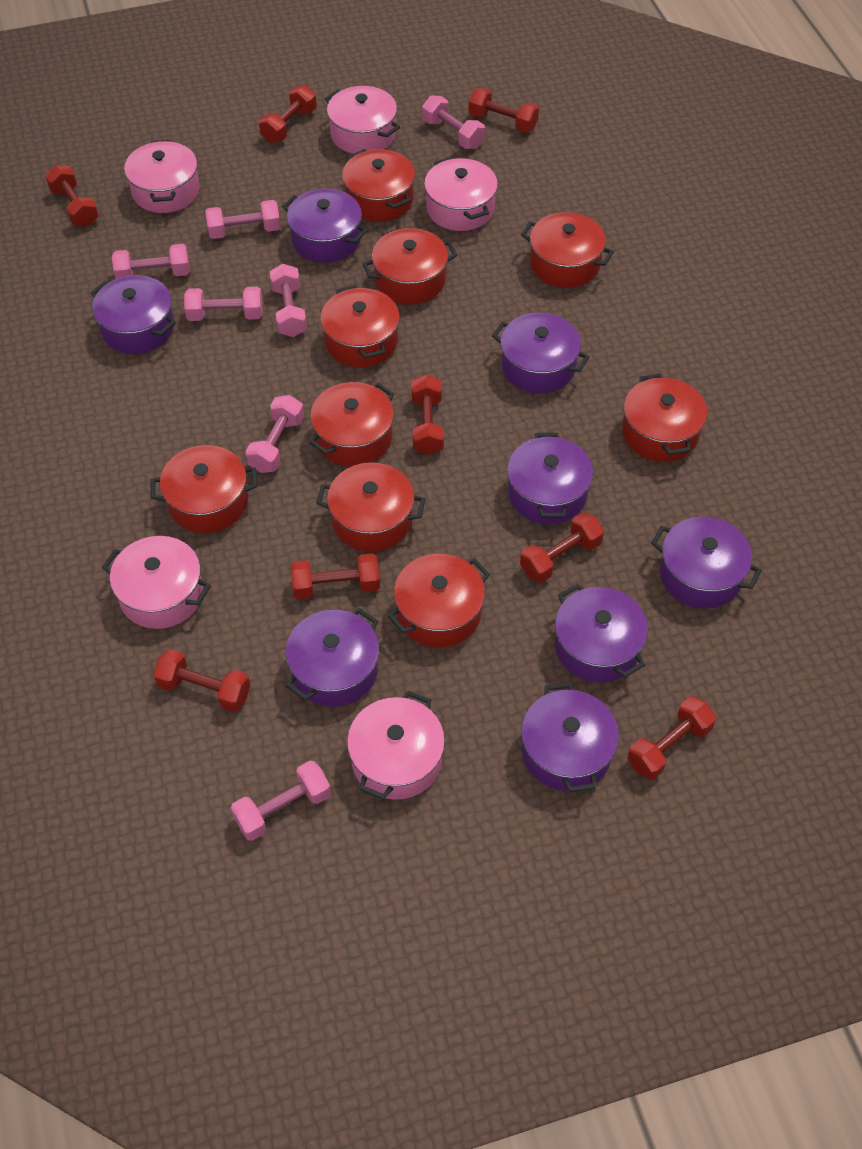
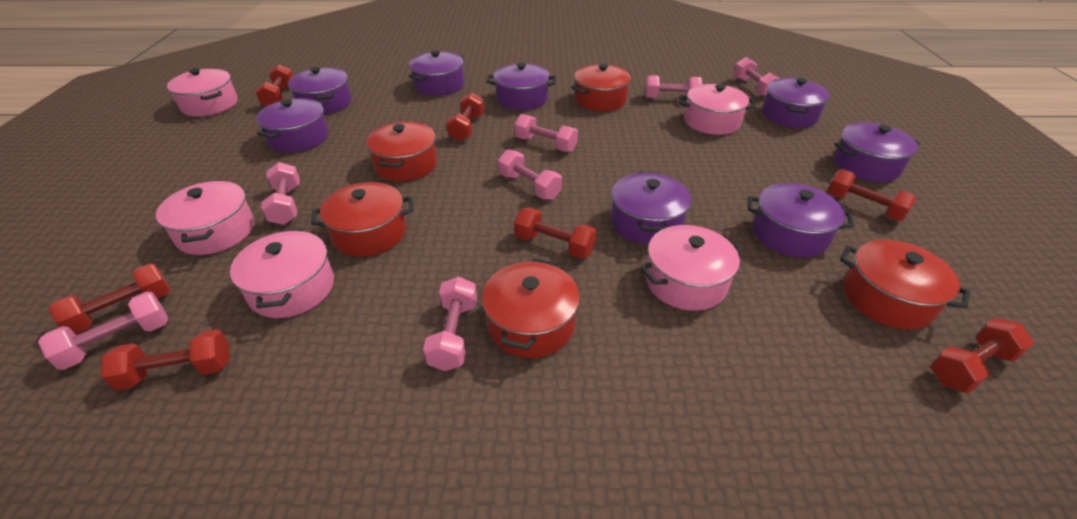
red dumbbell: [45,165,99,227] [153,649,250,712] [259,85,317,143] [291,553,380,599] [411,374,444,455] [469,88,539,133] [520,512,604,583] [627,696,716,780] = 8 -> [48,263,170,334] [101,329,229,391] [255,65,293,106] [446,93,484,141] [514,207,597,259] [827,169,917,221] [930,318,1034,393] = 7
red pot: [150,445,257,533] [309,382,395,467] [317,463,425,552] [320,285,400,367] [342,149,415,222] [362,228,458,305] [388,554,490,648] [521,212,614,288] [622,373,707,462] = 9 -> [311,182,414,256] [366,122,437,181] [482,258,580,358] [571,64,632,111] [840,239,970,329] = 5

